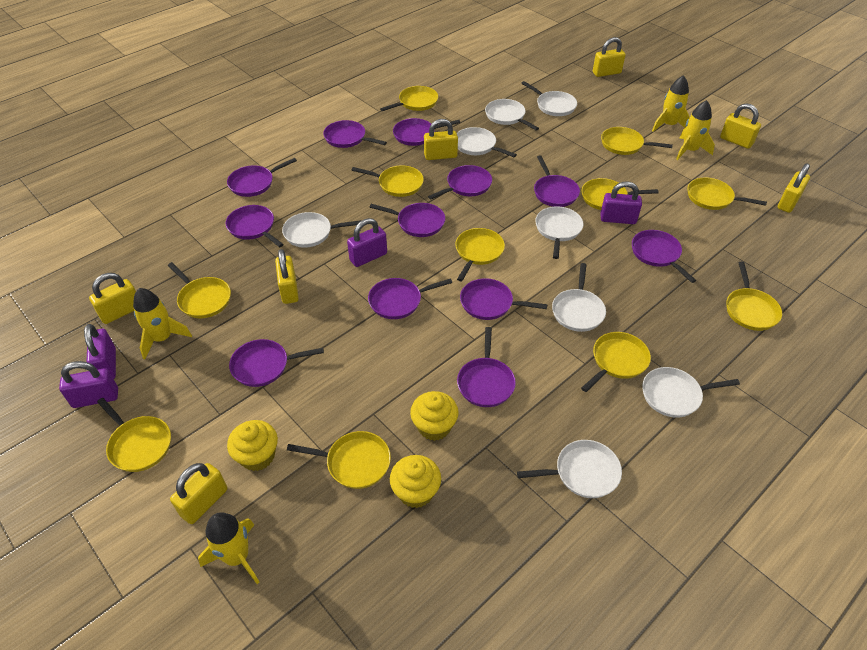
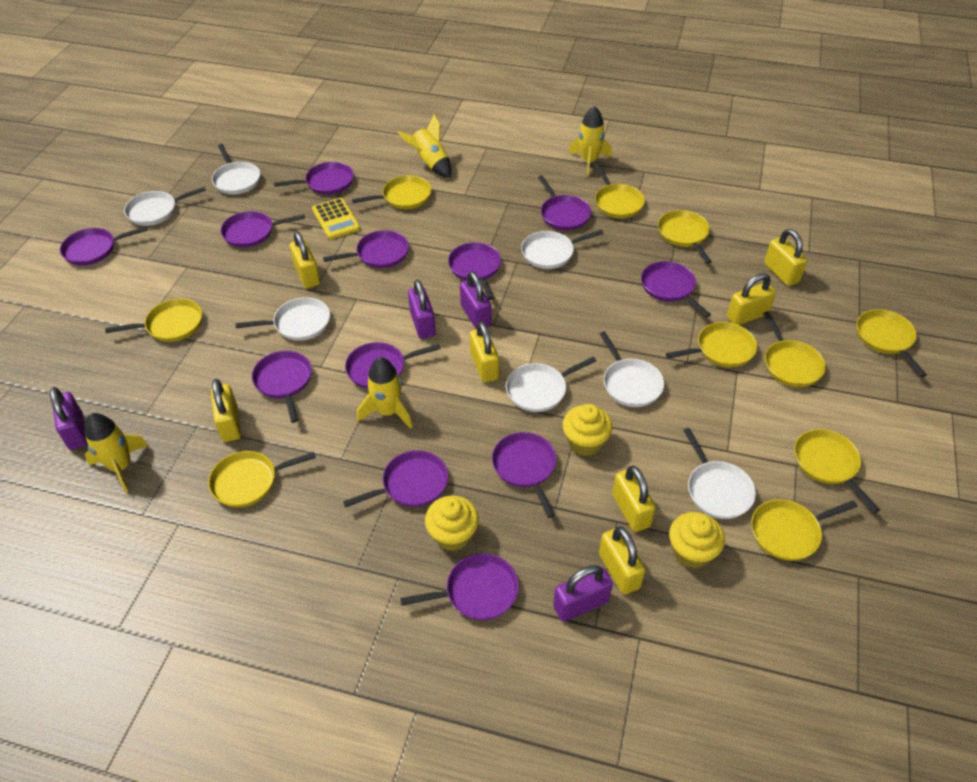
white pan: [282,212,362,248] [457,127,517,157] [485,99,539,131] [517,440,622,498] [521,81,577,116] [535,206,584,259] [552,263,606,332] [642,367,740,418] = 8 -> [124,187,206,226] [212,144,260,194] [235,297,330,341] [506,357,596,412] [521,230,604,269] [600,331,664,407] [683,428,756,519] = 7
yellow calculator: none = 0 -> [312,198,360,239] = 1
yellow pan: [97,398,171,472] [168,262,231,318] [287,431,391,489] [352,165,424,197] [380,86,438,111] [455,228,505,281] [581,178,659,210] [581,332,651,392] [601,127,673,155] [687,177,767,210] [726,262,782,331] = 11 -> [105,299,202,342] [208,451,316,507] [352,175,432,209] [594,164,645,218] [658,210,712,264] [666,322,757,367] [751,499,858,561] [763,311,826,387] [794,429,880,513] [856,309,927,377] = 10

